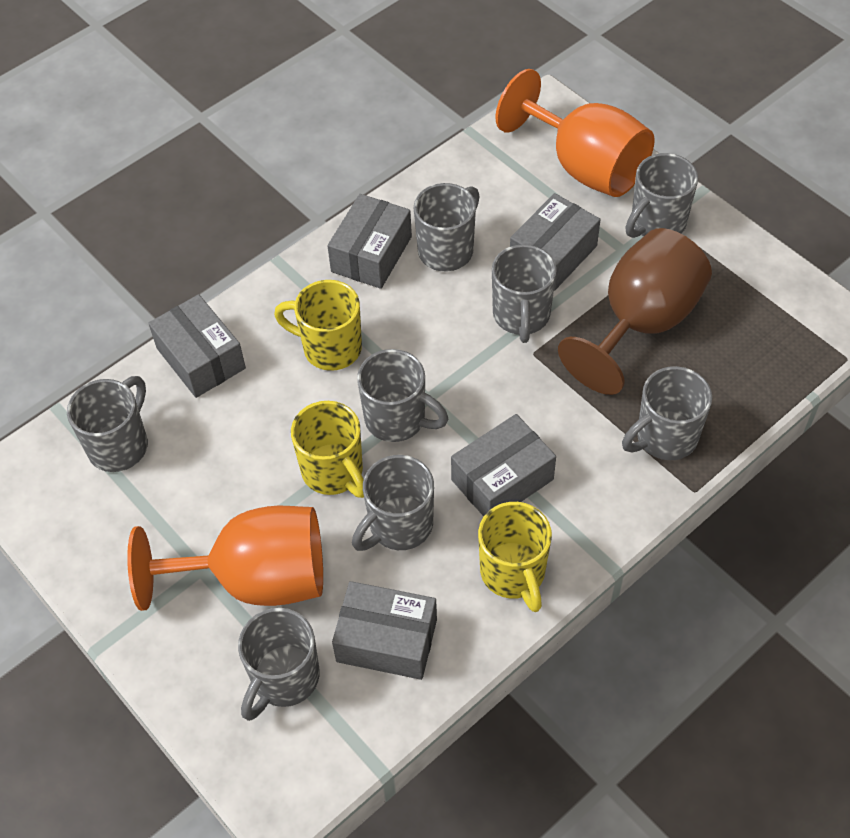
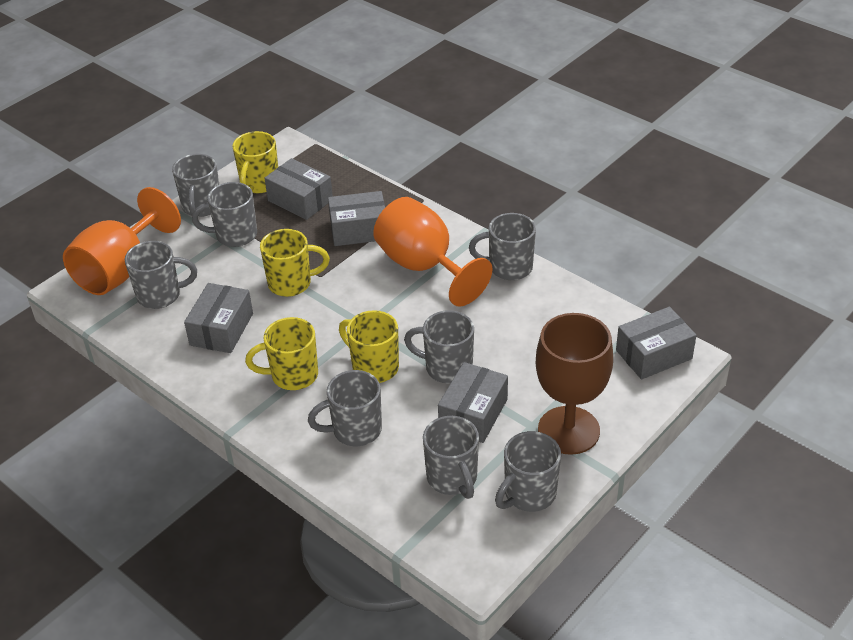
yellow mug: [274,280,362,371] [291,401,364,498] [478,502,552,612] = 3 -> [232,131,278,194] [245,317,318,390] [260,229,330,297] [339,310,399,383] = 4

